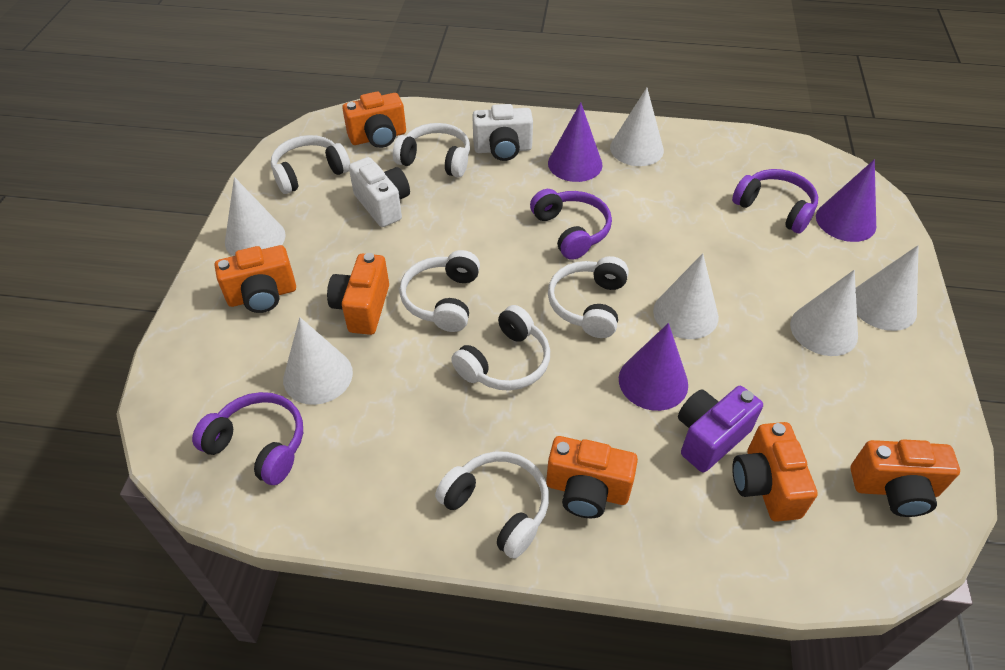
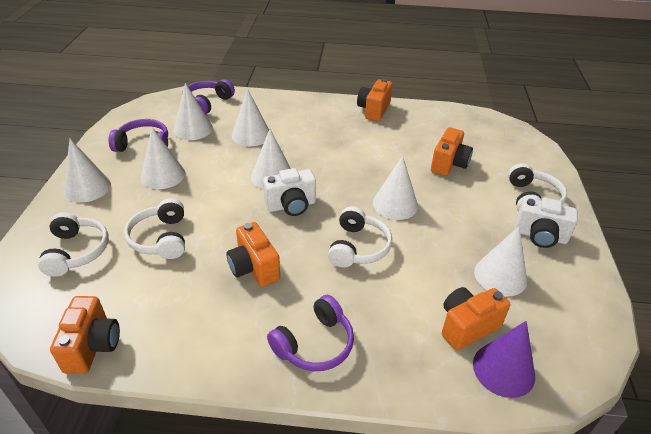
orange camera: [215,245,296,313] [327,253,389,335] [342,92,406,148] [546,436,638,518] [732,422,818,522] [851,439,960,517] = 6 -> [50,296,120,374] [226,222,280,287] [357,78,392,121] [431,127,473,176] [442,287,510,351] = 5
purple camera: [678,386,763,472] = 1 -> none = 0
purple cone: [548,102,602,182] [619,323,688,411] [816,159,876,242] = 3 -> [473,321,535,398] = 1
white cone: [225,177,286,256] [283,317,353,405] [610,88,664,166] [653,253,719,339] [790,270,858,356] [856,245,919,331] = 6 -> [64,139,111,203] [141,127,185,189] [173,83,213,140] [232,89,269,146] [251,129,291,190] [373,156,418,220] [474,226,527,296] = 7
white headphones: [271,135,350,194] [393,123,470,177] [399,250,480,332] [435,451,549,559] [451,305,550,391] [548,256,629,338] = 6 -> [38,212,109,277] [124,198,185,259] [328,206,392,267] [508,163,567,211] = 4

